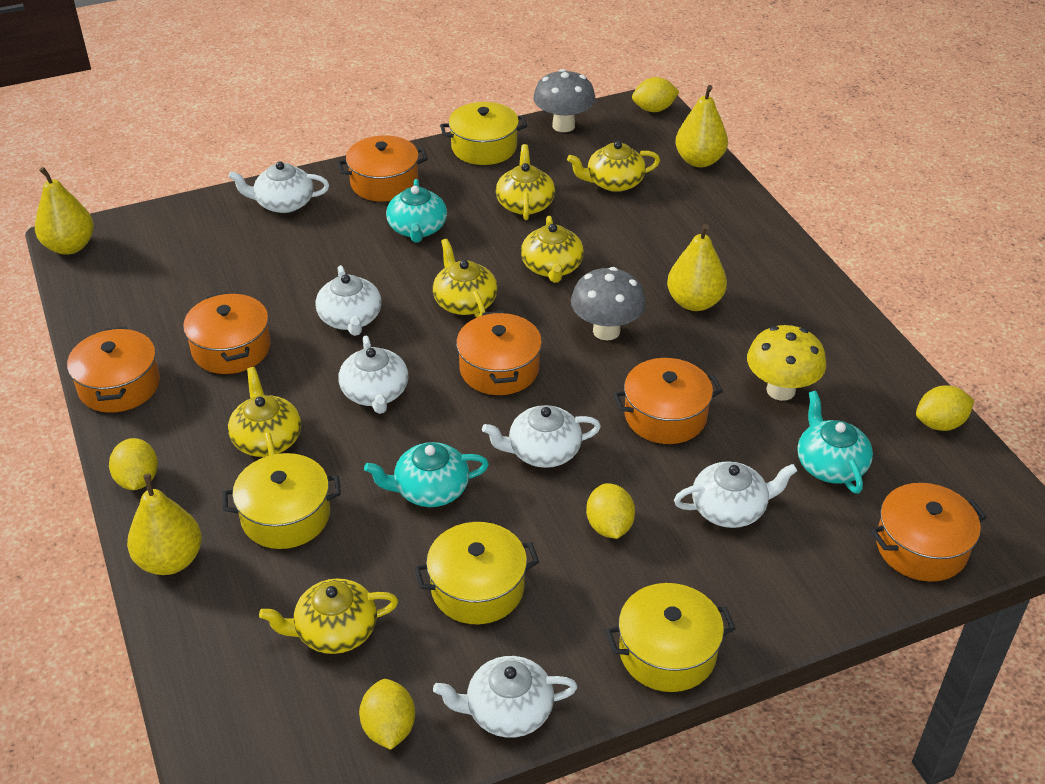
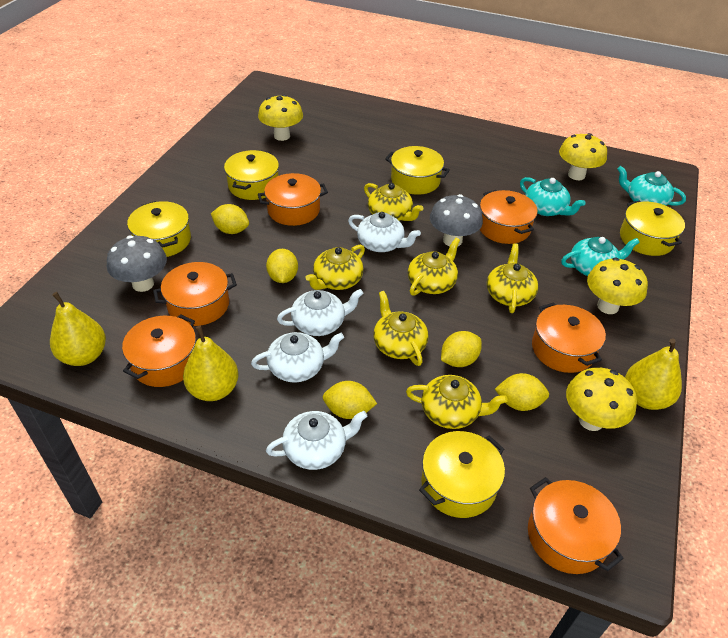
white teapot: [228,161,329,213] [315,265,382,336] [338,336,408,414] [433,656,577,738] [482,405,601,468] [674,461,797,528] = 6 -> [251,332,344,383] [266,411,368,470] [277,289,363,336] [348,212,421,252] = 4
yellow mushroom: [747,325,826,401] = 1 -> [258,95,303,141] [559,133,607,180] [566,368,637,431] [587,258,648,314] = 4
yellow pear: [35,167,94,255] [127,474,202,575] [667,224,727,311] [675,85,728,167] = 4 -> [50,292,106,366] [183,325,239,401] [625,338,682,410] = 3
yellow pot: [222,453,341,549] [414,522,539,624] [440,102,527,165] [605,583,736,692] = 4 -> [127,201,191,257] [224,150,279,200] [385,146,450,195] [419,431,505,518] [620,201,685,256] = 5

